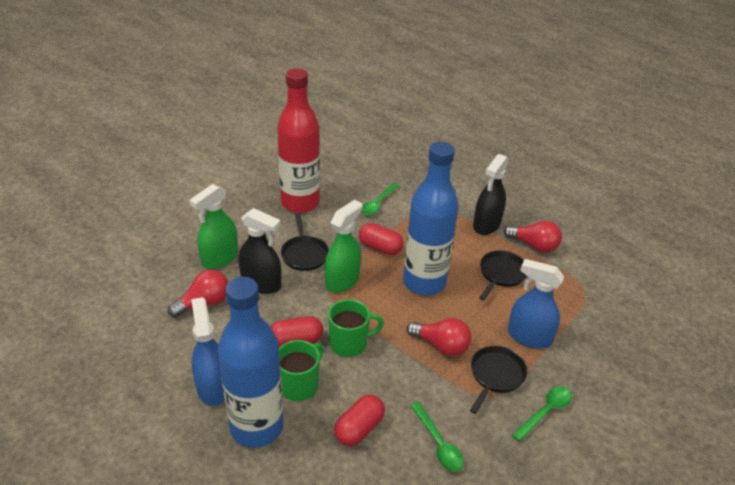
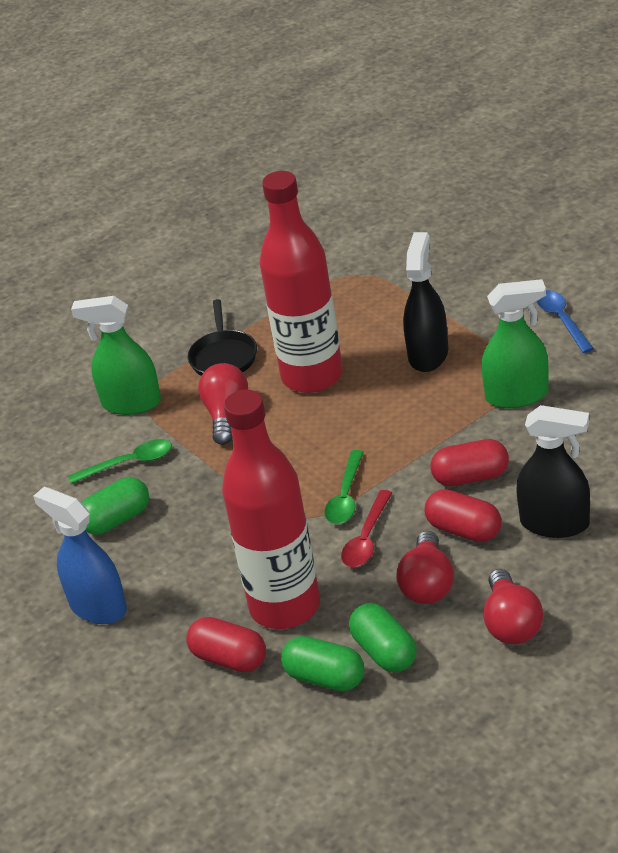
black pan: [281,213,329,271] [470,346,527,414] [479,250,527,301] = 3 -> [188,299,257,376] = 1
blue bottle: [218,277,284,448] [403,142,459,295] = 2 -> none = 0
blue spoon: none = 0 -> [537,290,594,353] = 1
blue spray bottle: [191,297,225,406] [508,259,564,349] = 2 -> [33,487,127,624] = 1
green capsule: none = 0 -> [81,477,149,535] [281,636,364,691] [349,603,417,673] = 3
green mug: [279,340,324,401] [328,299,384,357] = 2 -> none = 0
green spoon: [361,183,399,215] [410,402,464,472] [512,386,572,442] = 3 -> [68,439,172,484] [324,450,364,524] = 2
red bottle: [277,68,320,213] = 1 -> [222,390,320,629] [259,171,343,393] = 2
red spoon: none = 0 -> [341,490,392,567] = 1

